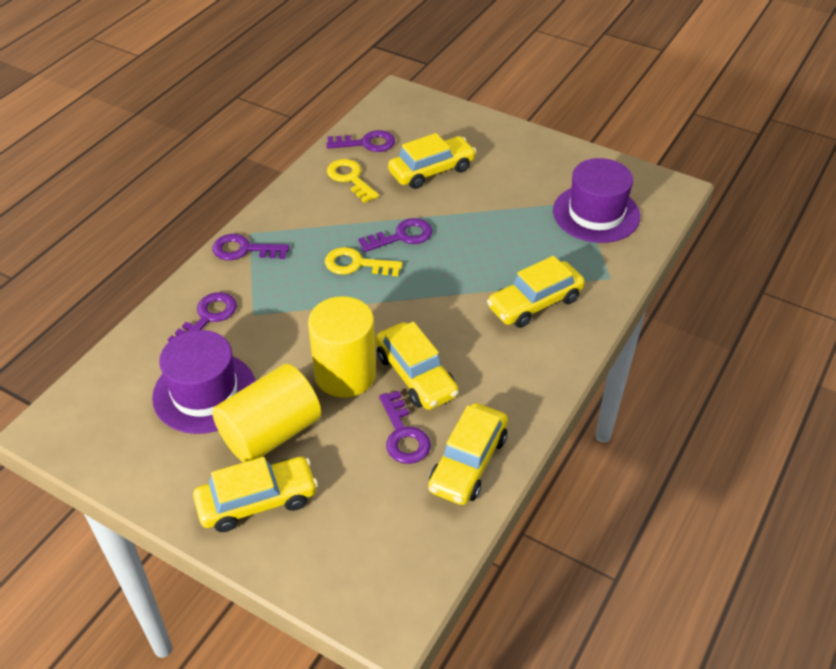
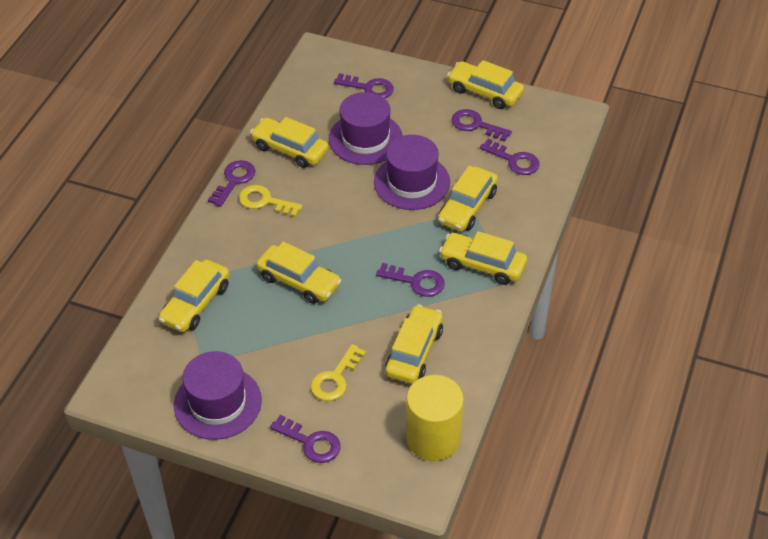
purple hat: [152,330,255,434] [553,158,640,243] = 2 -> [174,351,262,440] [329,92,403,165] [374,135,450,210] = 3
purple key: [168,292,237,342] [212,234,290,260] [326,130,395,152] [358,218,432,252] [379,391,431,464] = 5 -> [208,160,255,207] [270,415,341,463] [334,73,394,98] [376,263,445,297] [451,109,512,142] [480,139,540,175] = 6
yellow car: [193,457,318,532] [375,322,459,410] [388,133,477,189] [428,403,508,505] [487,256,585,328] = 5 -> [159,260,230,332] [250,117,329,168] [256,241,341,304] [385,304,443,384] [438,166,498,232] [439,231,527,285] [447,60,524,109] = 7
yellow cylinder: [212,364,321,462] [308,296,376,398] = 2 -> [406,375,464,461] = 1

